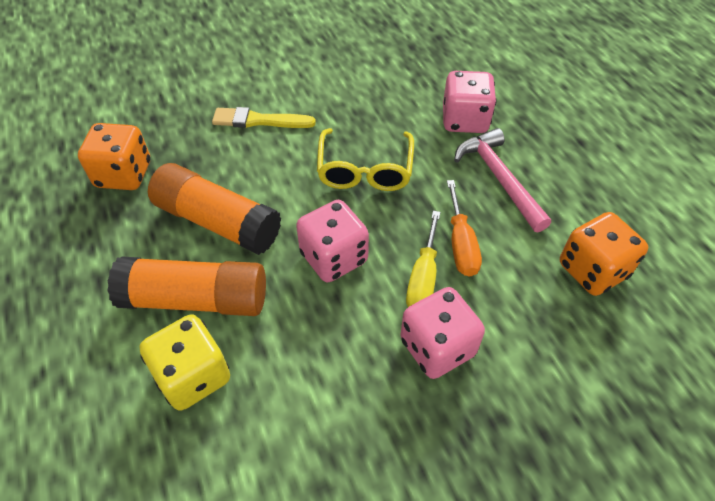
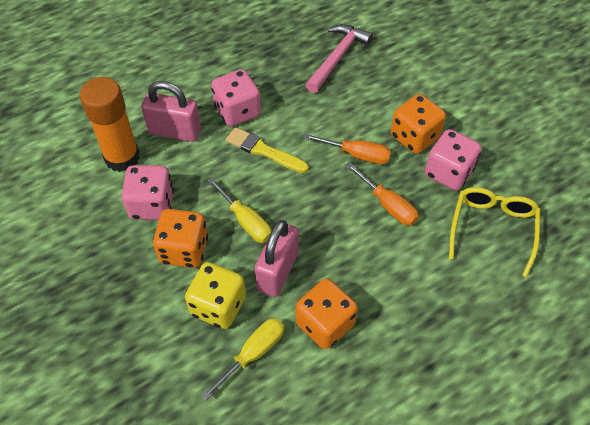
orange dice: [78,123,150,190] [560,212,648,296] = 2 -> [153,209,208,268] [295,278,358,349] [391,94,446,154] = 3
orange glue stick: [107,257,266,316] [148,163,281,255] = 2 -> [80,77,140,172] = 1
orange screwdriver: [447,180,482,277] = 1 -> [304,134,391,164] [346,163,419,226] = 2
pink padlock: none = 0 -> [141,81,201,142] [255,220,299,297] = 2
yellow screwdriver: [406,211,441,307] = 1 -> [201,318,284,400] [207,178,271,243] = 2

